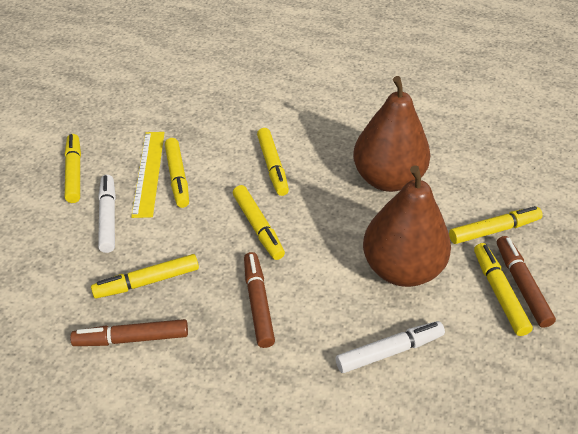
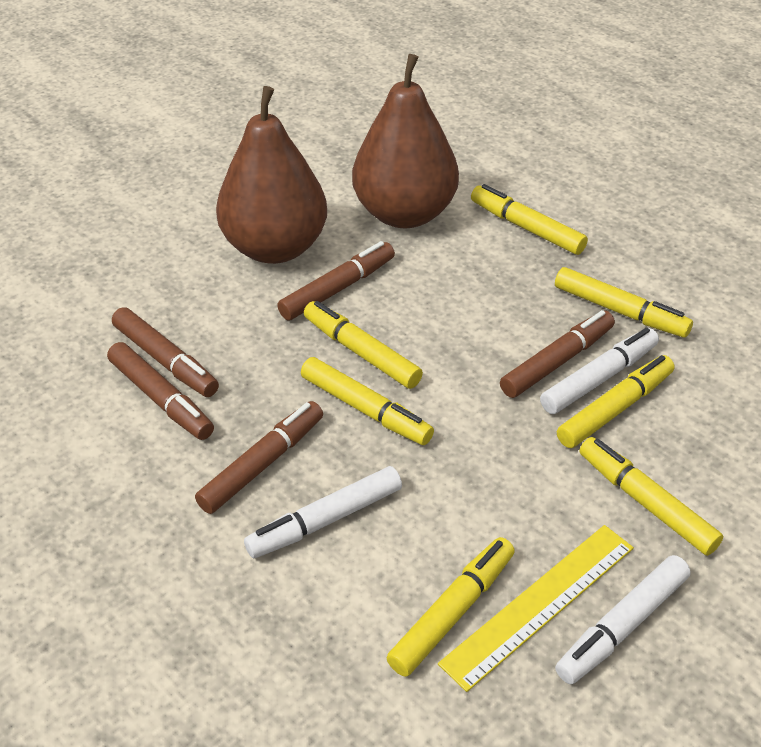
brown marker: [70,319,188,346] [244,252,275,348] [497,236,556,328] = 3 -> [107,342,214,440] [112,307,219,397] [195,401,323,514] [277,241,395,320] [500,310,615,398] = 5
white marker: [98,175,116,253] [335,321,445,373] = 2 -> [244,466,402,558] [540,328,659,414] [555,555,691,684] = 3

